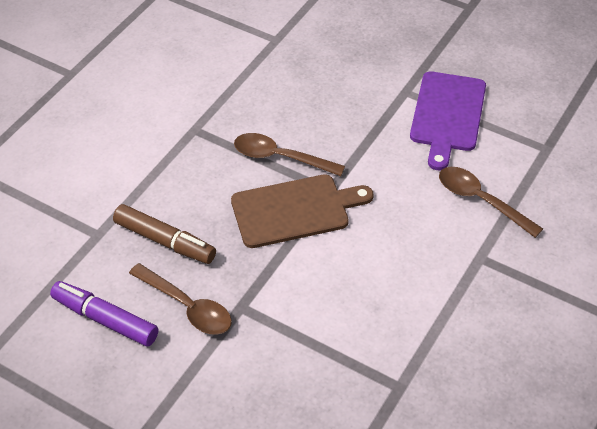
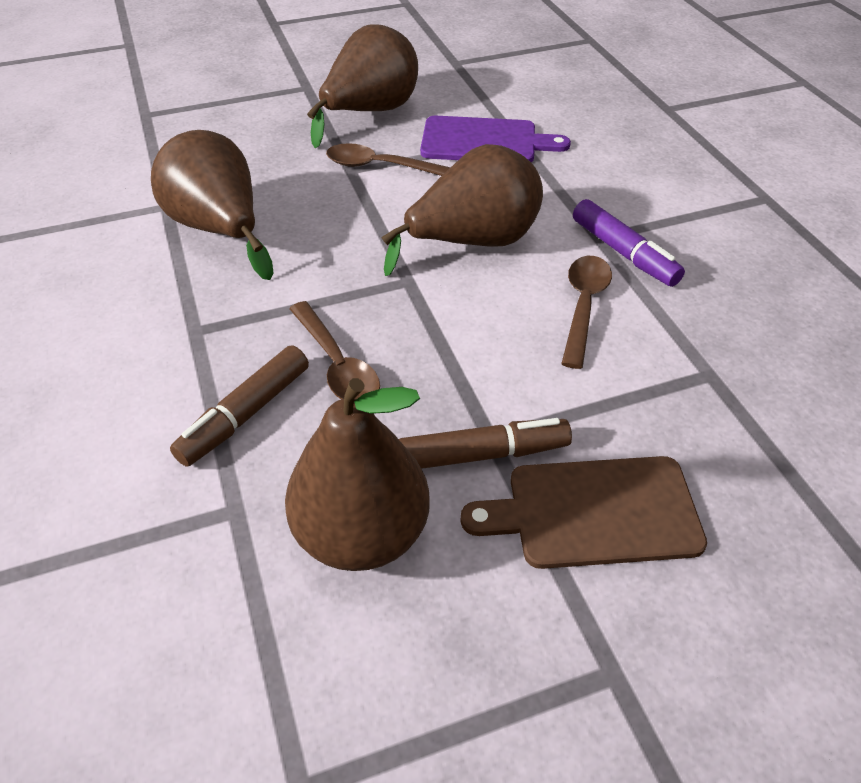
brown marker: [113,204,216,264] = 1 -> [170,345,309,467] [399,418,572,469] = 2
brown pear: none = 0 -> [151,130,274,280] [285,378,430,571] [307,24,418,148] [381,144,543,276] = 4

